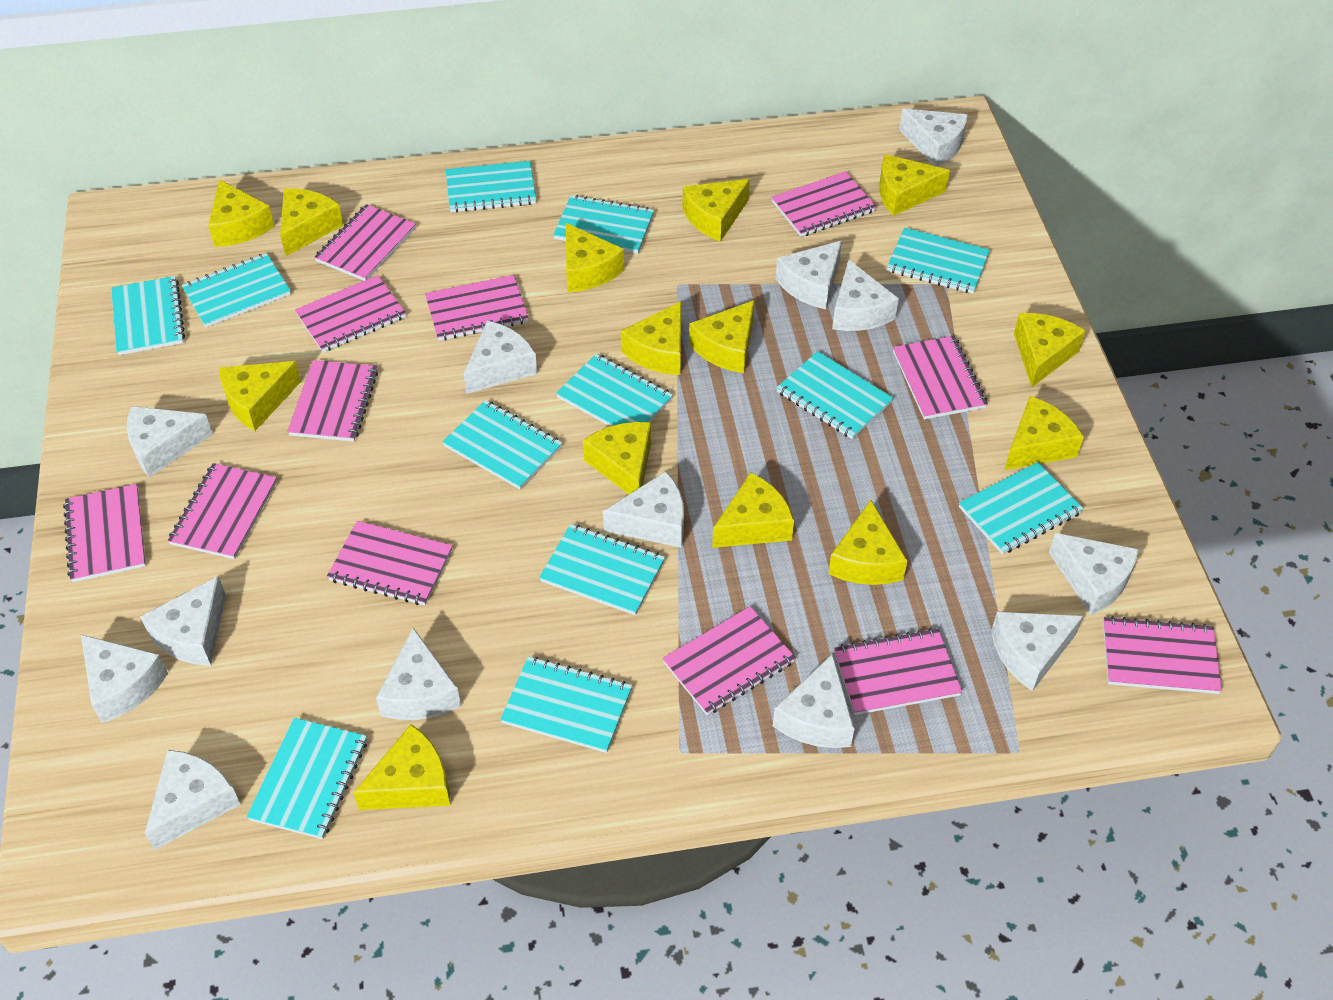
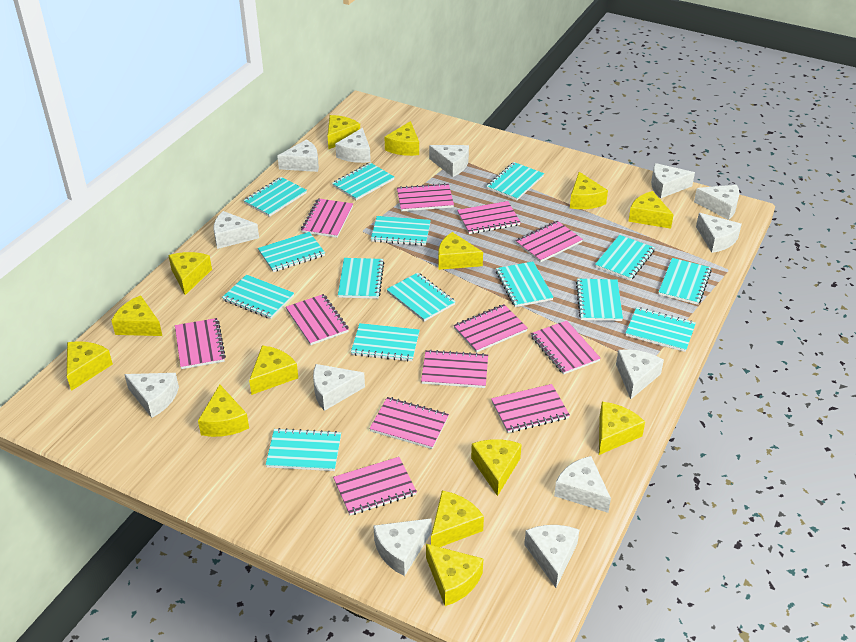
turquoise notebook: [111,276,185,355] [182,253,291,327] [246,718,367,839] [442,400,562,489] [446,161,536,212] [500,656,632,753] [539,524,665,615] [553,195,654,254] [556,354,673,426] [777,351,893,439] [887,227,990,294] [959,462,1084,554] = 12 -> [222,274,294,319] [243,177,307,217] [258,232,325,272] [266,428,341,471] [332,163,394,200] [338,258,384,299] [351,323,420,362] [371,216,431,246] [386,273,456,322] [487,162,544,200] [496,262,554,307] [576,279,623,321] [595,235,655,280] [626,307,696,352] [658,258,712,305] = 15

